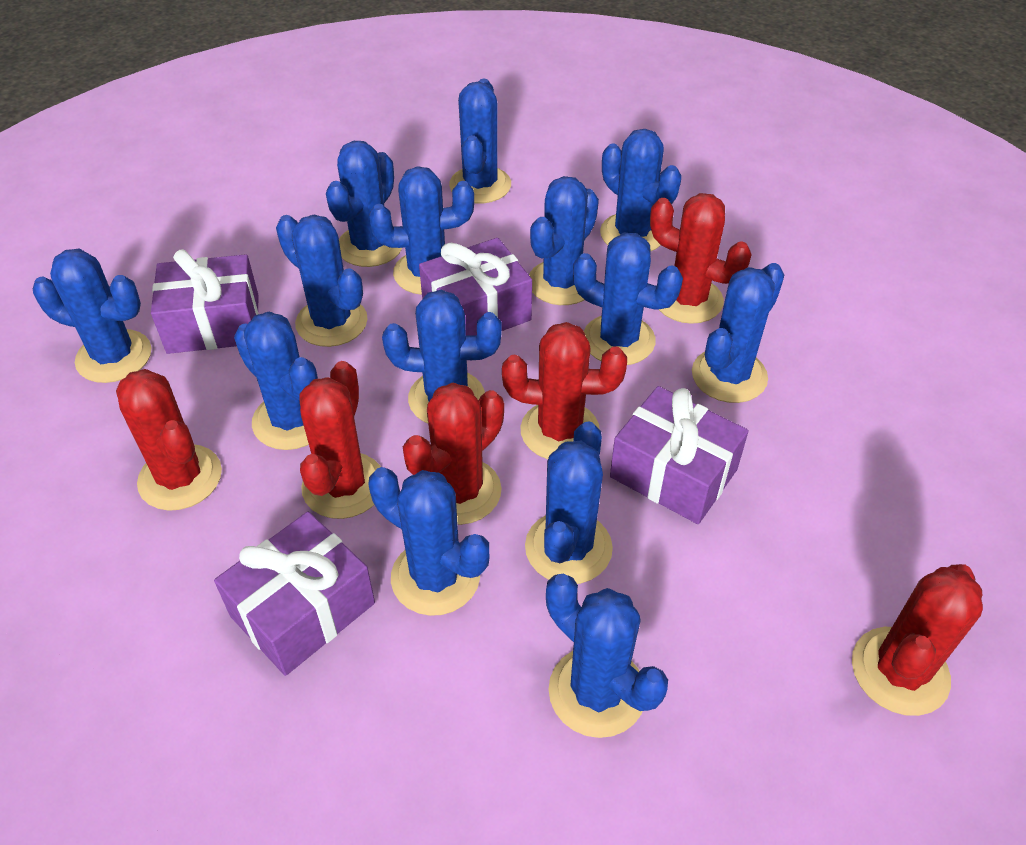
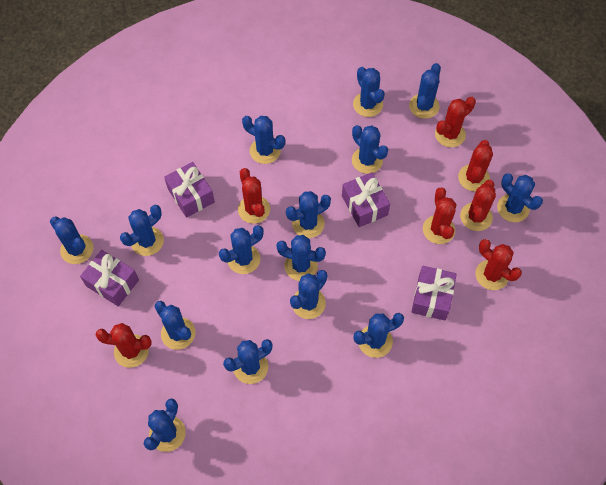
blue cactus: [33,249,151,383] [234,312,318,450] [276,215,368,347] [326,141,402,267] [368,467,489,616] [369,166,474,295] [382,290,502,423] [449,79,511,203] [525,421,613,584] [529,176,599,305] [546,574,668,738] [573,233,683,365] [600,129,682,251] [692,263,784,403] = 14 -> [50,216,93,264] [120,205,164,256] [144,399,186,452] [155,301,195,350] [219,225,263,274] [223,339,273,384] [242,116,285,164] [276,235,326,281] [286,191,331,238] [290,270,327,319] [352,125,388,174] [353,67,385,117] [353,313,404,358] [409,63,441,119] [497,173,543,222] = 15
red cactus: [116,369,222,511] [299,361,381,519] [403,383,504,525] [502,322,627,459] [650,193,752,324] [852,564,983,716] = 6 -> [96,323,152,368] [238,168,270,224] [423,187,456,244] [435,97,476,147] [458,140,493,192] [460,180,496,231] [475,239,522,290] = 7

